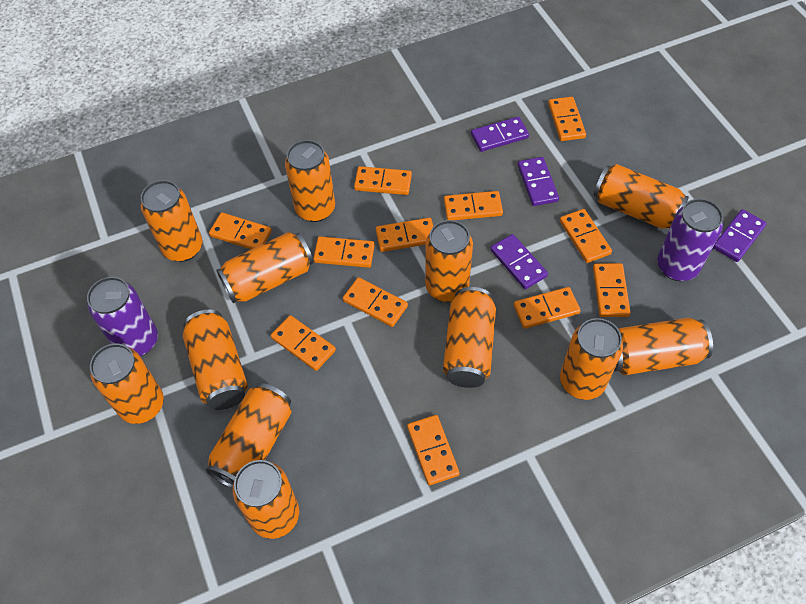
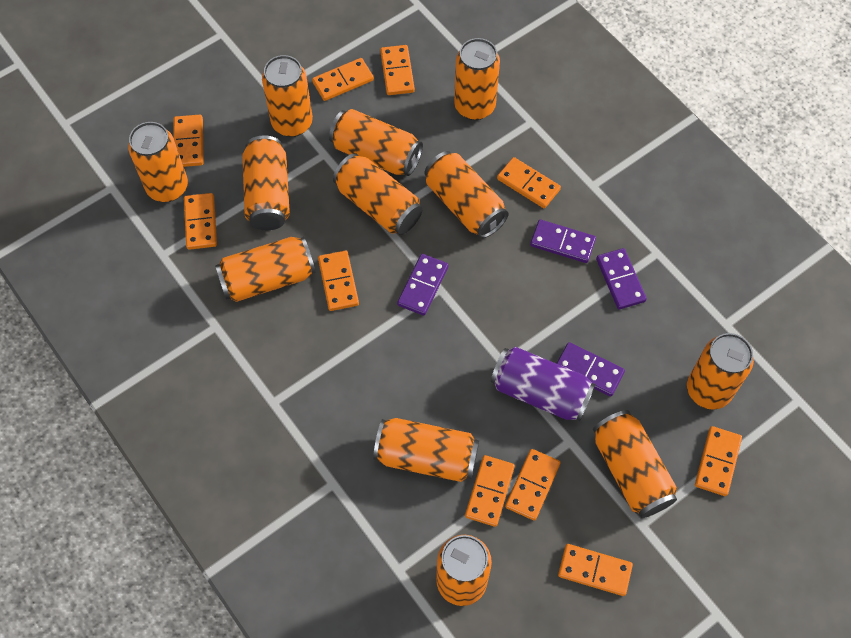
orange domino: [209,213,272,249] [271,315,336,371] [313,236,375,268] [343,277,408,327] [354,166,412,195] [376,218,433,252] [407,415,460,485] [444,191,503,220] [514,287,581,329] [548,97,586,141] [560,209,612,263] [593,263,631,317] = 12 -> [174,115,204,167] [184,193,217,250] [312,58,374,101] [318,251,359,311] [380,45,415,95] [465,455,515,527] [497,157,561,208] [505,449,561,521] [558,544,633,596] [695,426,742,496] = 10
purple can: [87,277,158,356] [657,198,723,281] = 2 -> [491,347,596,421] = 1

